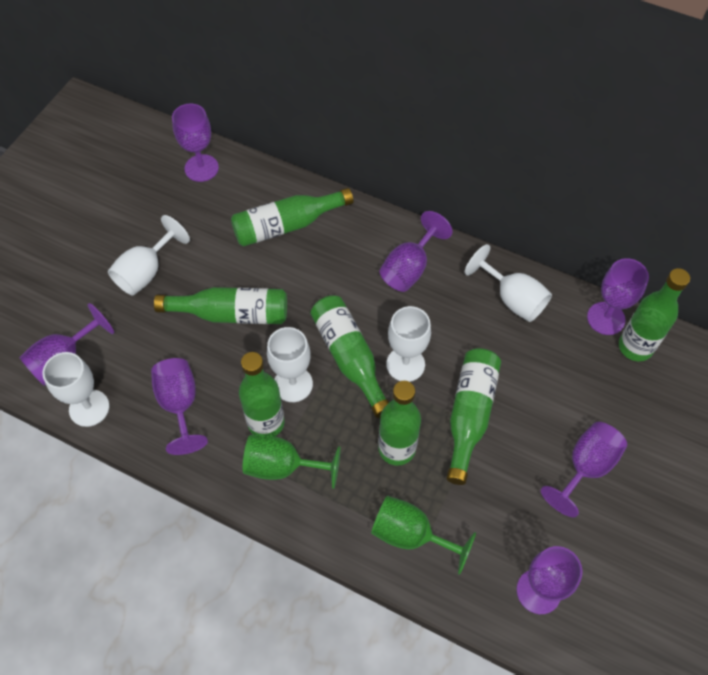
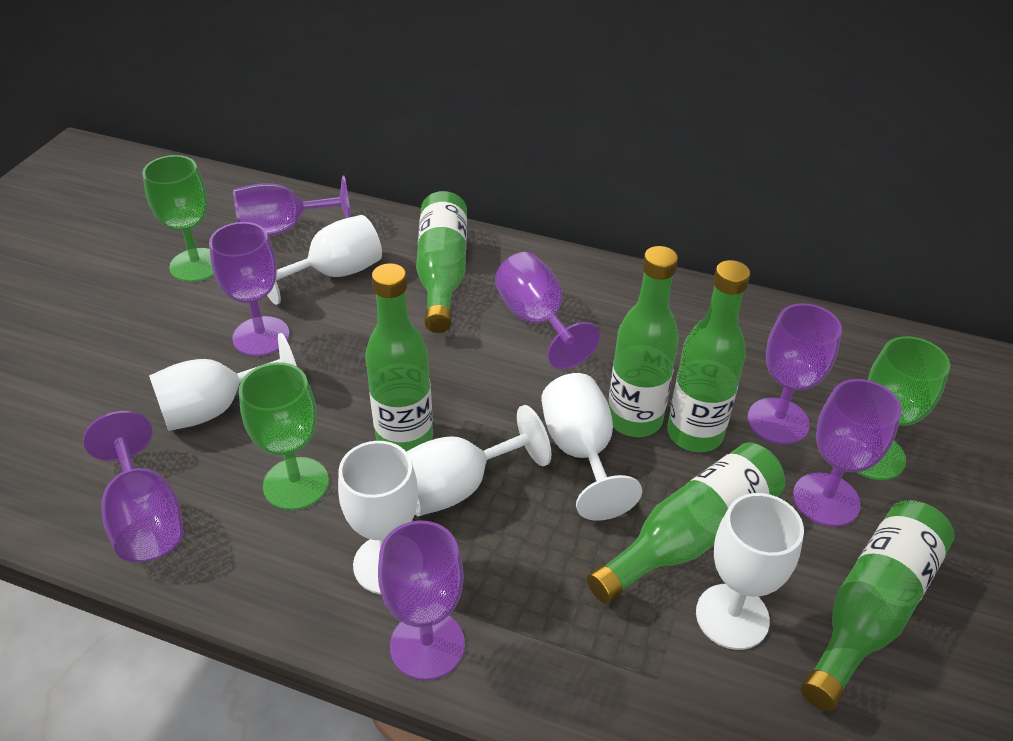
green bottle: [154,287,287,324] [231,188,354,246] [239,352,285,436] [311,295,389,418] [378,381,421,466] [446,348,501,485] [619,268,690,361] = 7 -> [365,263,433,451] [416,191,467,333] [587,442,785,604] [608,246,679,437] [667,260,750,452] [801,500,955,711] = 6
green goblet: [243,435,341,489] [371,496,476,575] = 2 -> [142,155,214,282] [239,362,329,510] [857,336,950,480] = 3
white goblet: [42,352,109,427] [108,215,190,296] [267,327,313,402] [386,306,431,382] [465,244,552,322] = 5 -> [149,333,297,431] [267,215,382,305] [338,441,418,594] [406,405,551,516] [541,373,642,521] [696,493,804,650] = 6

